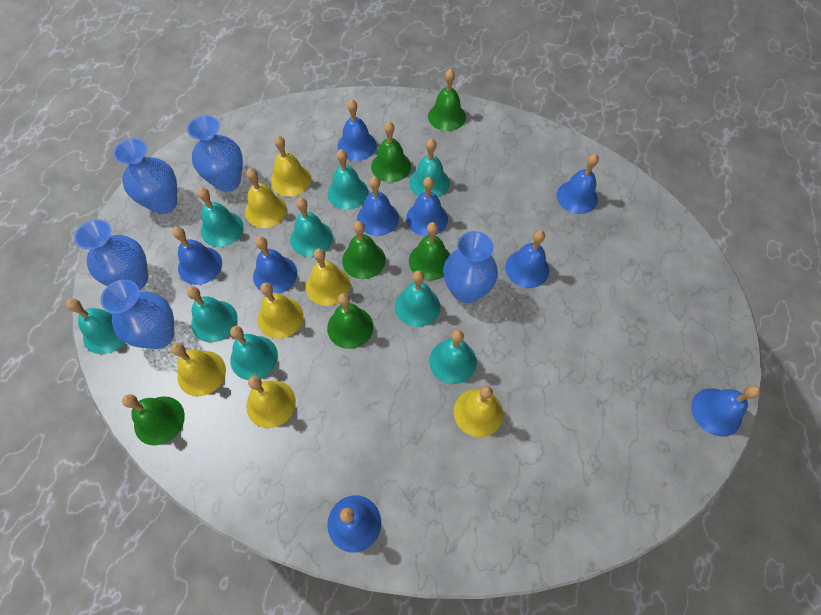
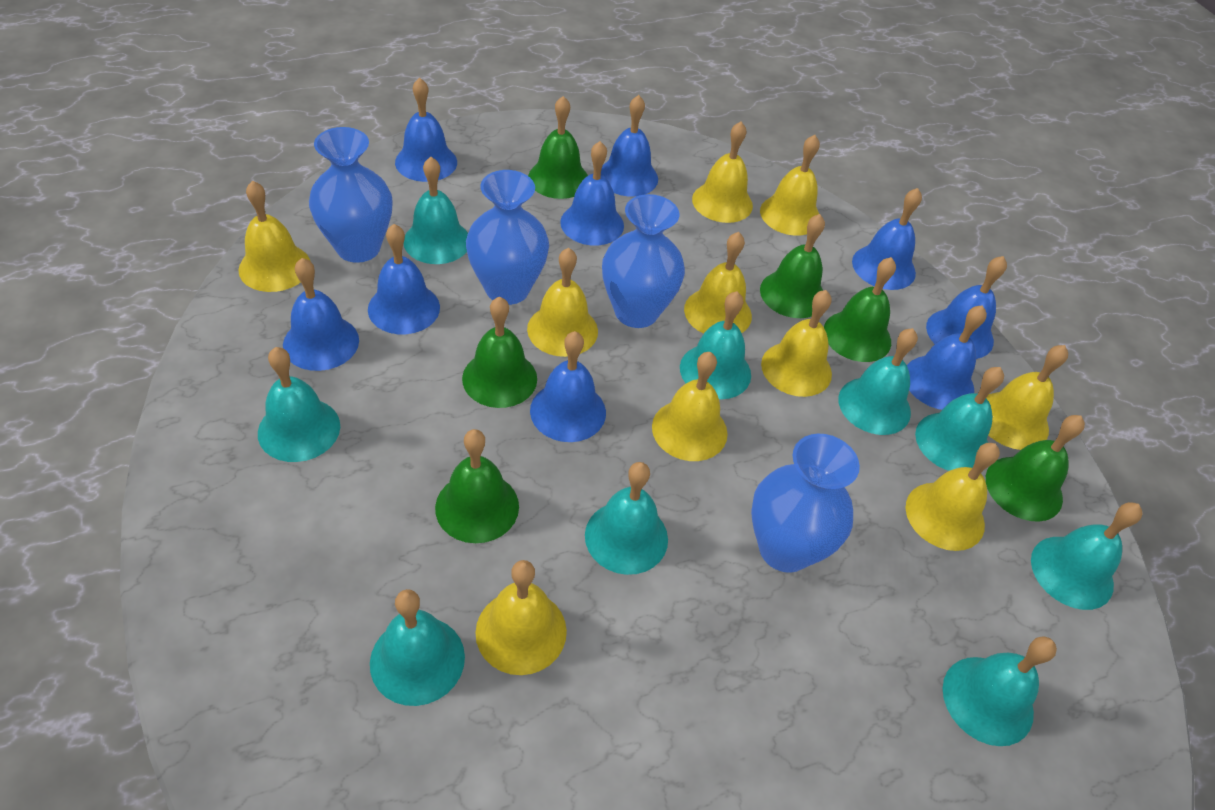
blue vase: [74,219,148,290] [100,279,174,349] [113,138,177,214] [187,115,243,192] [443,231,498,304] = 5 -> [309,127,393,263] [466,170,549,305] [602,194,685,328] [751,434,860,573] = 4
yellow bell: [171,343,226,396] [245,168,287,228] [246,376,296,428] [258,283,303,339] [271,136,311,196] [306,248,350,306] [454,386,503,437] = 7 -> [238,181,310,292] [475,560,567,675] [527,248,598,357] [652,352,728,461] [684,232,752,334] [692,122,753,223] [760,135,820,236] [761,290,832,397] [906,443,1000,551] [986,345,1068,450] = 10

